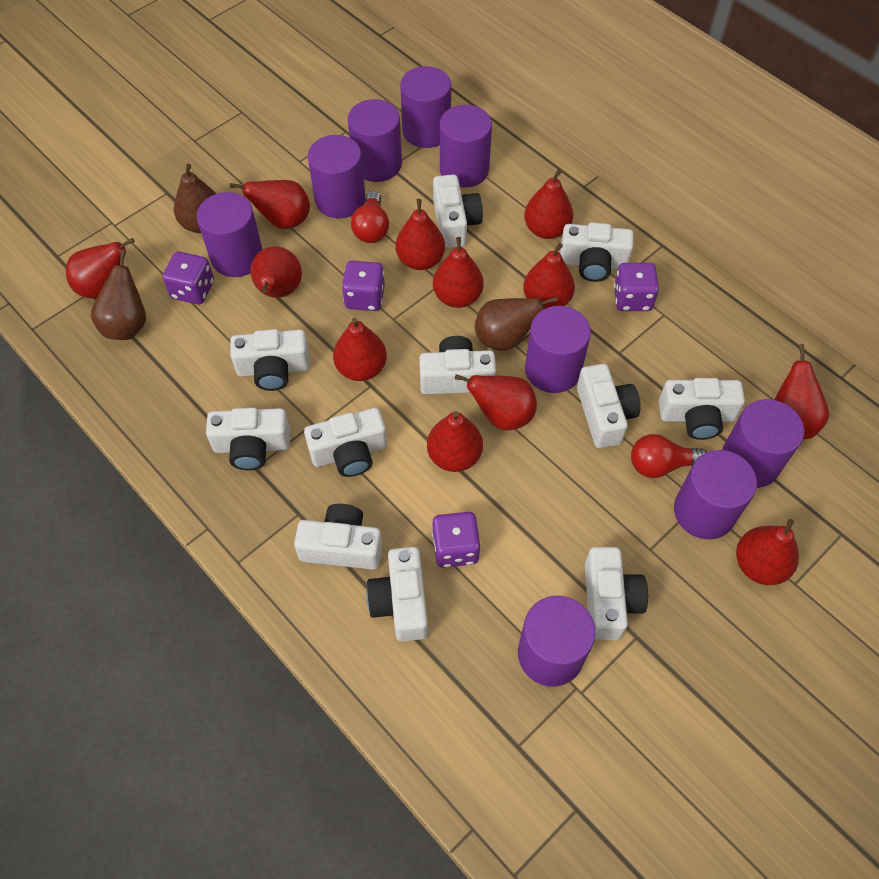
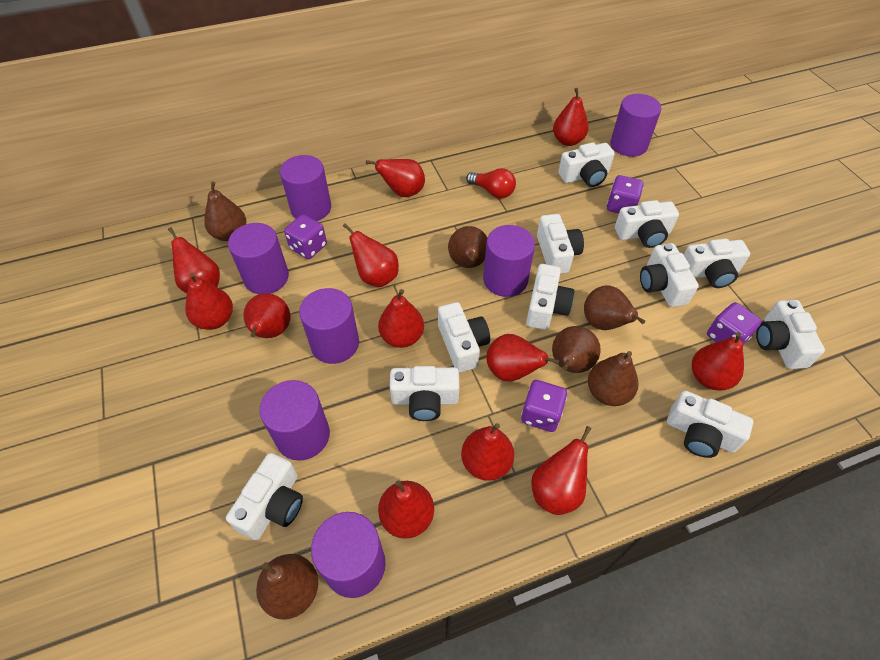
brown pear: [91,250,146,340] [174,163,217,233] [475,297,557,351] = 3 -> [204,182,246,241] [256,554,318,620] [448,226,487,268] [552,326,601,373] [584,285,645,330] [588,351,638,406] = 6
purple cylinder: [197,192,263,277] [308,135,366,218] [348,99,402,182] [400,66,451,148] [440,105,492,188] [518,596,596,686] [525,306,591,393] [674,450,757,539] [722,399,804,488] = 9 -> [228,223,289,294] [259,380,330,461] [280,155,331,221] [299,288,359,364] [311,512,386,598] [483,225,535,297] [610,94,662,157] = 7
red light bulb: [351,191,389,243] [631,434,707,478] = 2 -> [466,168,516,199] = 1

